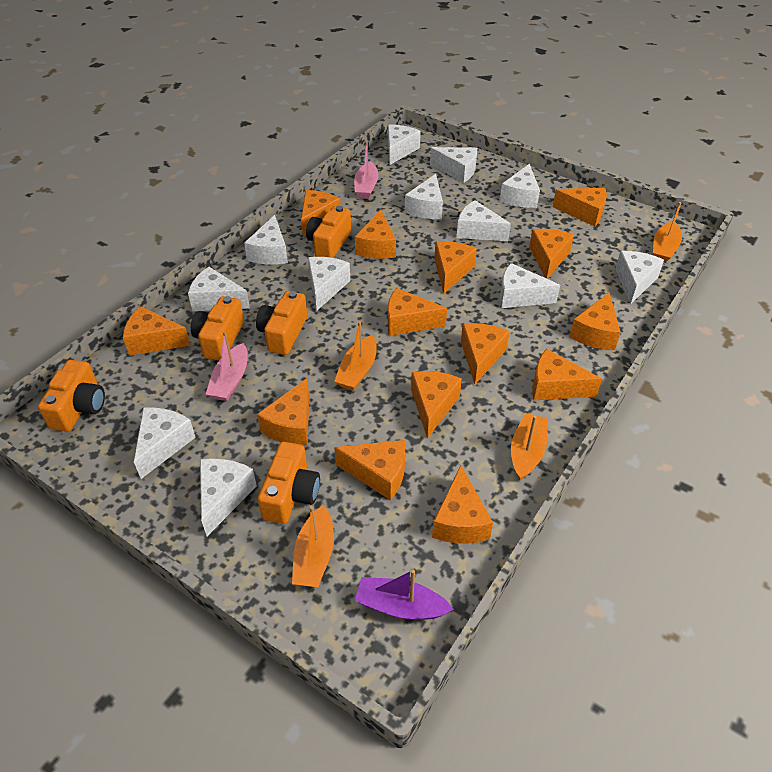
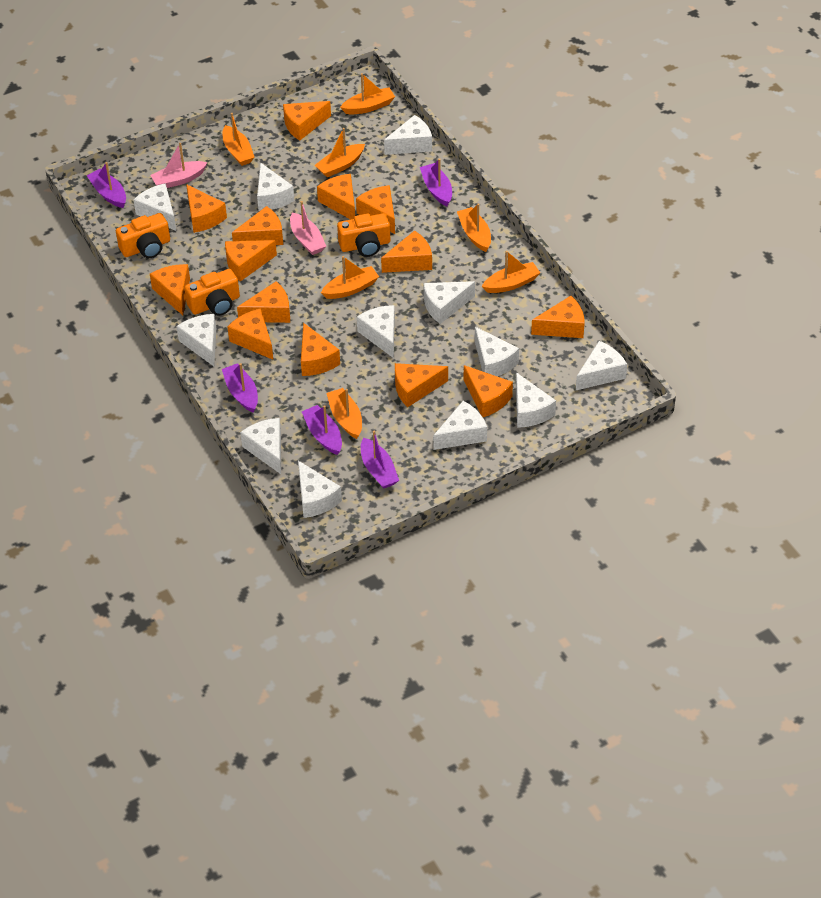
orange boat: [292,505,334,587] [334,321,377,391] [511,413,547,480] [653,202,682,263] = 4 -> [223,113,255,166] [315,128,365,177] [321,256,379,299] [326,388,362,439] [340,73,395,114] [457,203,491,252] [482,251,540,293] = 7
orange camera: [38,360,105,432] [191,296,244,360] [256,291,307,355] [258,442,320,524] [306,206,351,258] = 5 -> [116,213,170,258] [184,269,240,316] [337,213,390,257] = 3
purple boat: [355,569,454,620] = 1 -> [87,162,126,208] [222,363,258,412] [302,405,342,455] [361,431,399,489] [420,158,452,206] = 5

